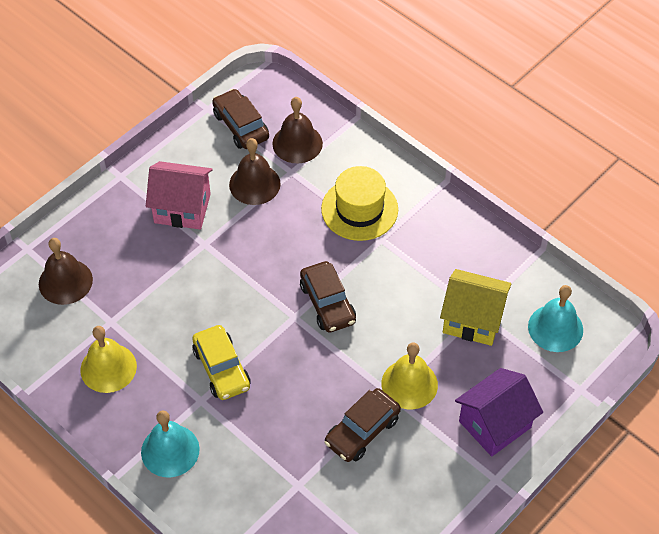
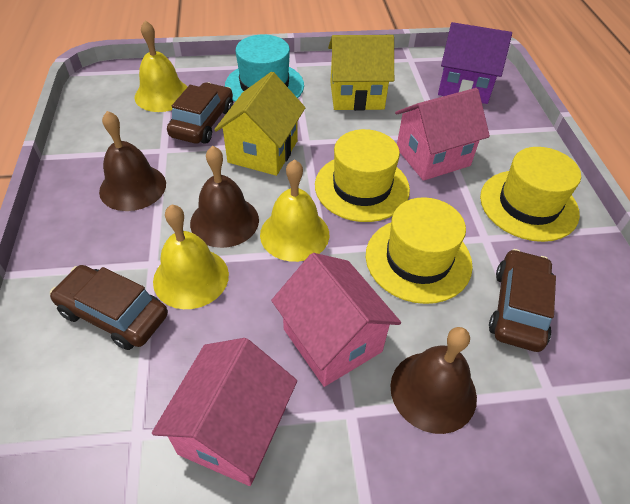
pink house: [146,161,213,230] = 1 -> [152,338,297,486] [271,253,401,387] [395,88,490,181] = 3
turquoise bell: [141,410,200,477] [528,285,583,352] = 2 -> none = 0
turquoise hat: none = 0 -> [225,35,304,102] = 1
yellow bell: [80,326,137,393] [381,342,438,409] = 2 -> [135,20,187,112] [153,204,229,309] [260,159,329,262] = 3
yellow car: [192,325,250,400] = 1 -> none = 0
yellow hat: [321,166,398,241] = 1 -> [315,129,410,222] [366,197,473,304] [480,147,581,242] = 3
yellow house: [440,269,512,346] = 1 -> [214,72,305,176] [328,35,394,111] = 2

